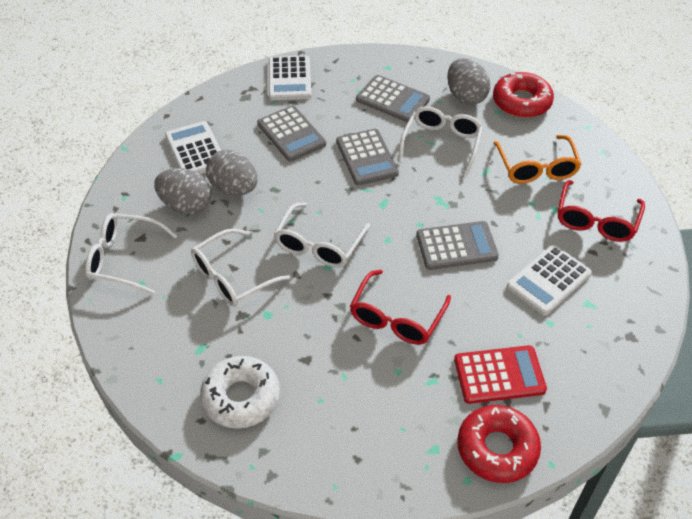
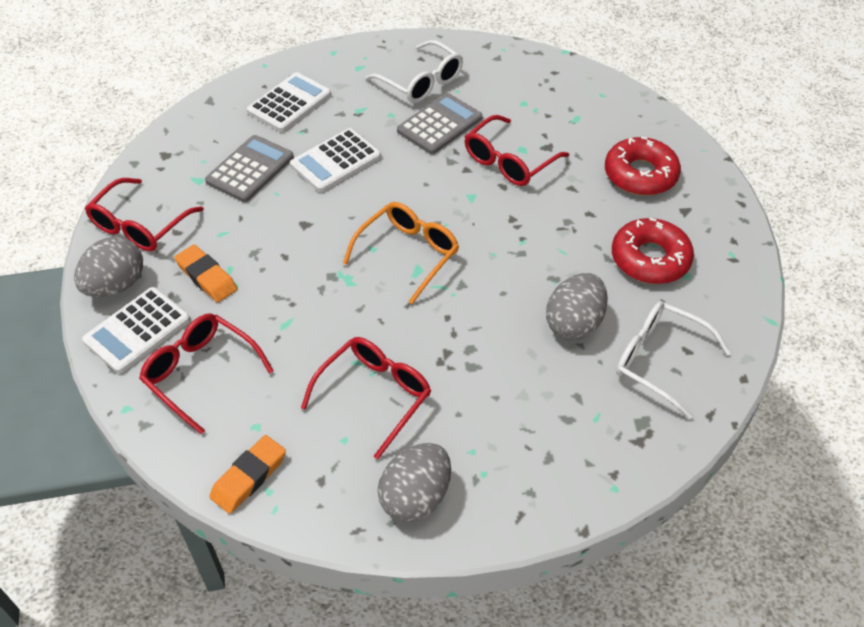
grey calculator: [257,106,326,161] [336,129,399,186] [356,75,430,123] [416,221,499,270] = 4 -> [205,135,294,202] [397,93,482,154] = 2
orange eraser: none = 0 -> [174,245,237,303] [209,435,286,514] = 2
red calculator: [454,345,547,404] = 1 -> none = 0
red glasses: [350,270,451,345] [558,181,645,242] = 2 -> [85,178,204,251] [139,313,274,434] [301,337,431,460] [465,115,569,186] = 4
white donut: [200,356,280,429] = 1 -> none = 0
white glasses: [85,213,178,294] [191,228,291,307] [274,203,370,268] [398,106,483,178] = 4 -> [366,40,463,103] [616,301,731,419] = 2

